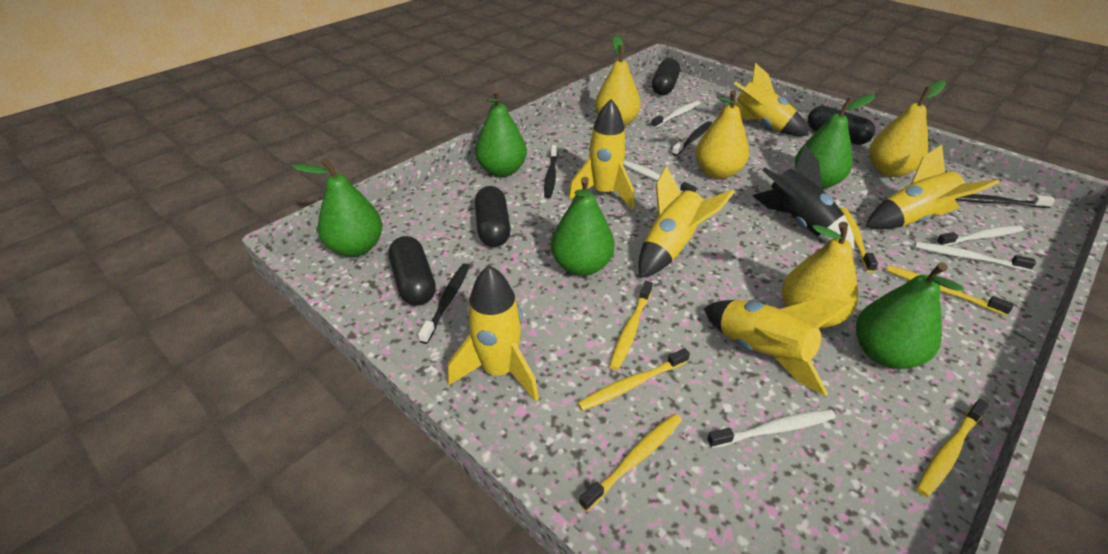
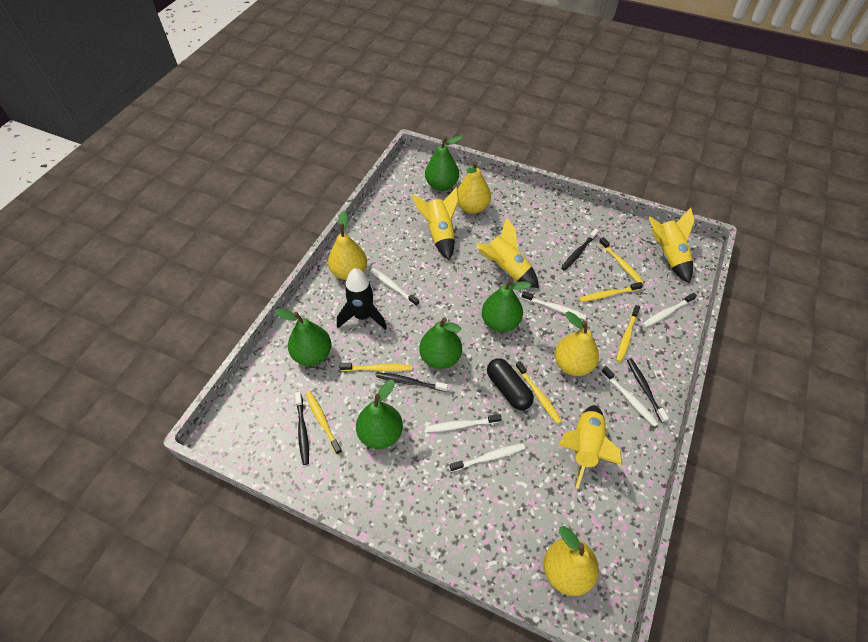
black capsule: [388,236,436,306] [475,186,510,247] [652,58,680,95] [808,106,875,145] = 4 -> [487,358,534,410] = 1
white toothbrush: [623,160,696,193] [651,101,700,128] [707,409,836,448] [914,242,1036,271] [936,225,1024,246] = 5 -> [370,268,419,306] [425,414,502,432] [450,443,525,472] [521,291,587,320] [602,366,659,427] [642,293,697,328] = 6
yellow rocket: [448,265,539,402] [568,99,634,210] [638,165,735,278] [704,298,853,396] [720,63,809,136] [865,145,1000,230] = 6 -> [412,187,459,260] [476,217,539,288] [560,405,622,489] [648,208,694,284] = 4

